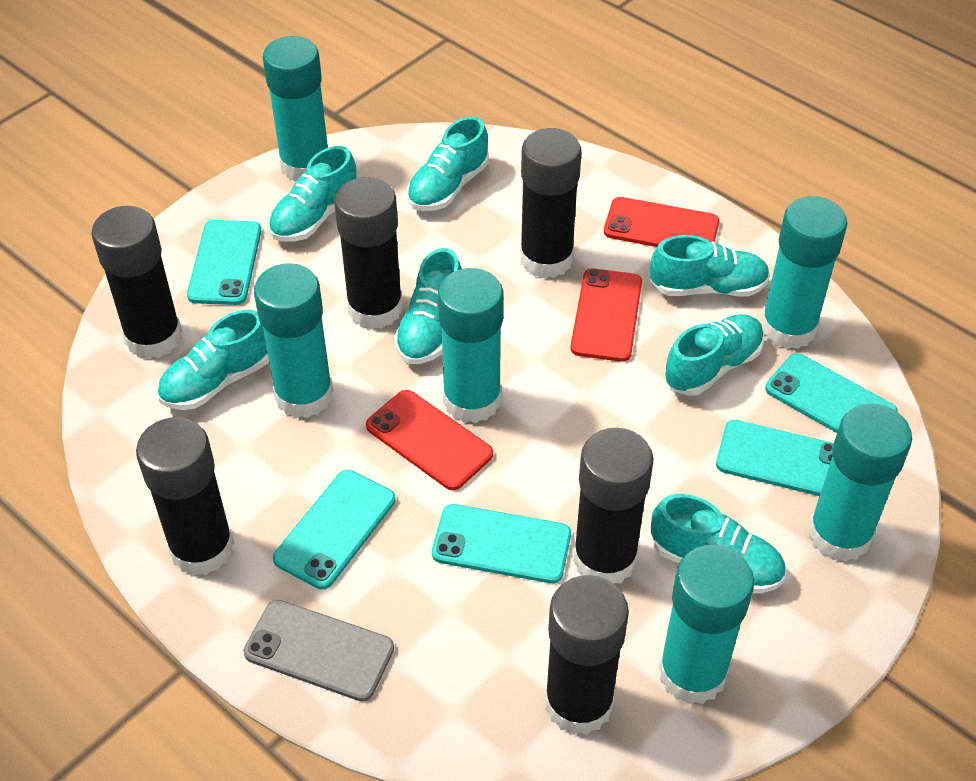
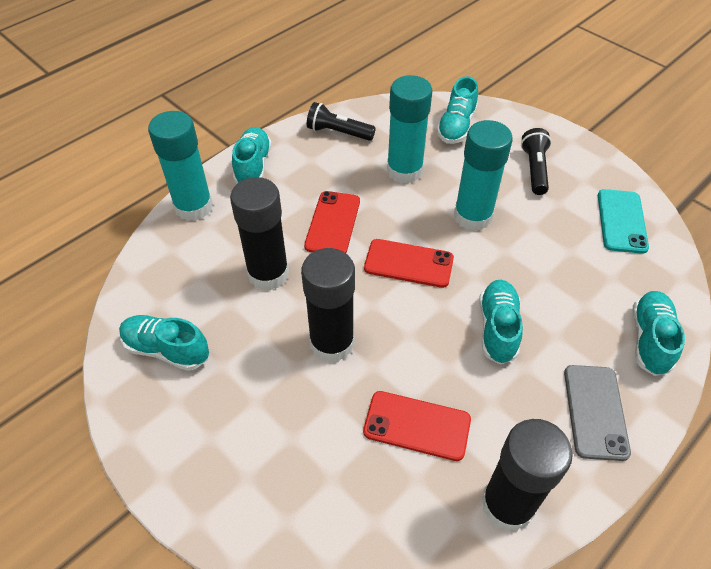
black flashlight: none = 0 -> [307,102,376,141] [521,128,552,195] = 2
black glue stick: [91,206,182,359] [136,417,234,576] [334,177,403,329] [520,128,582,278] [545,575,629,735] [573,428,654,584] = 6 -> [230,177,289,290] [301,248,355,363] [481,419,573,532] = 3
turquoise glue stick: [254,263,333,418] [263,36,328,181] [438,268,503,423] [659,545,754,704] [761,196,847,349] [808,403,912,562] = 6 -> [148,111,213,221] [387,75,433,184] [454,120,513,231] = 3
turquoise phone: [187,220,261,305] [273,470,395,589] [432,504,571,583] [716,420,834,496] [765,353,898,433] = 5 -> [598,189,649,254] = 1
turquoise shoe: [157,310,269,410] [269,146,357,242] [394,248,462,364] [407,117,489,211] [650,235,770,297] [651,494,785,594] [664,314,764,396] = 7 -> [119,315,209,371] [232,127,272,184] [437,76,478,144] [479,280,523,365] [632,291,685,376] = 5

